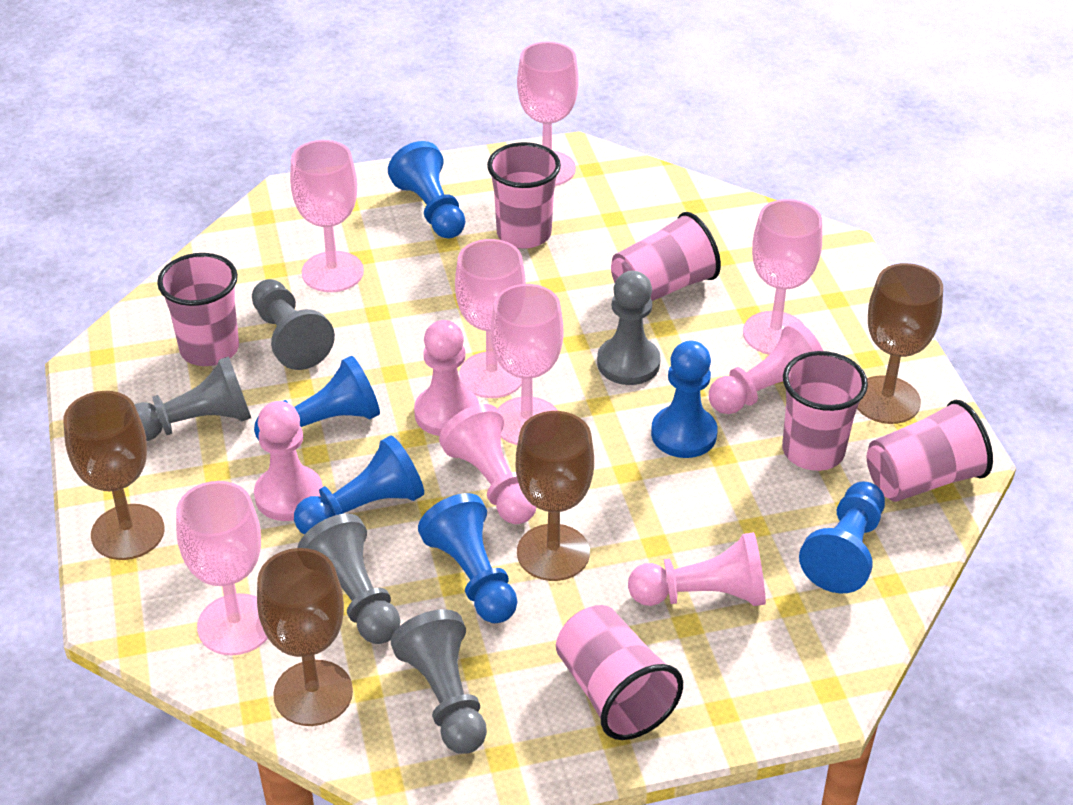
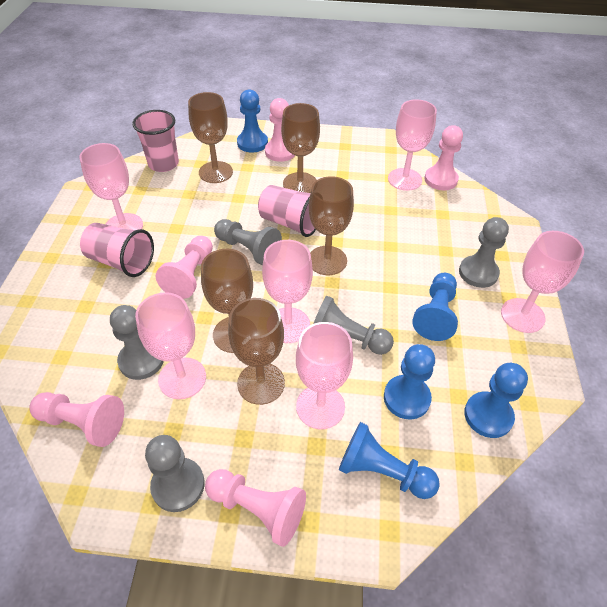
blue pawn: [254,356,380,440] [294,435,424,535] [388,141,465,238] [418,493,517,623] [651,341,717,458] [799,482,885,593] = 6 -> [237,89,268,153] [339,422,440,499] [384,344,435,420] [412,273,458,341] [464,363,528,438] = 5
brown goblet: [63,391,164,560] [257,548,353,726] [516,411,594,581] [857,263,943,424] = 4 -> [188,92,233,183] [201,248,253,353] [228,298,285,405] [281,103,320,193] [309,176,354,275] = 5
pink cup: [157,253,239,366] [487,142,561,249] [556,605,683,740] [611,212,721,301] [782,351,868,471] [867,400,993,502] = 6 -> [80,223,154,277] [132,110,179,172] [258,185,316,237] = 3

